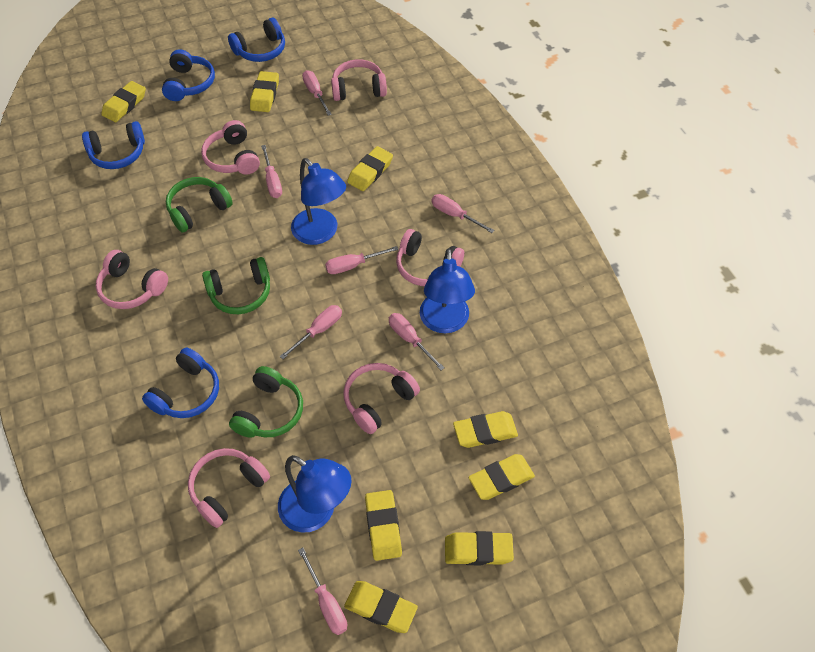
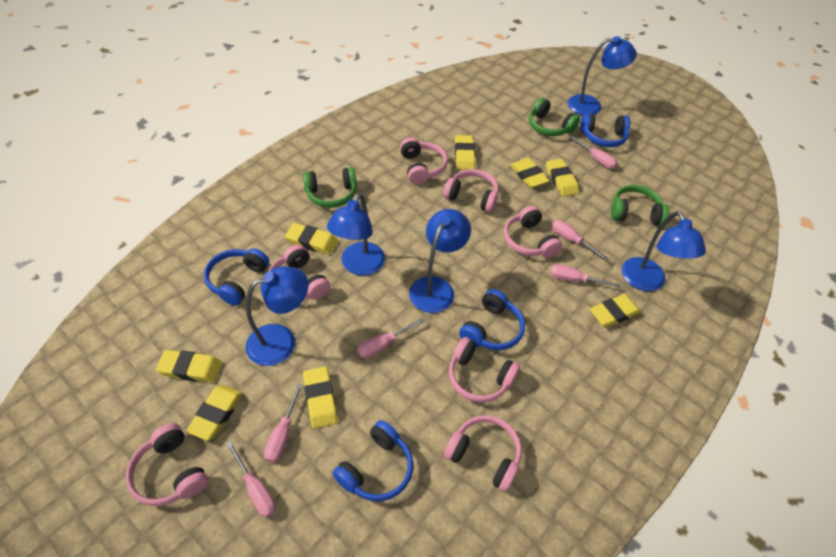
blue lamp: [278,455,351,533] [291,158,346,245] [420,248,475,333] = 3 -> [246,266,308,366] [327,193,385,275] [409,209,471,313] [567,36,637,115] [622,211,706,291] = 5
pink headphones: [96,250,168,309] [188,448,270,528] [201,120,260,175] [331,60,387,101] [343,363,420,434] [396,229,464,286] = 6 -> [126,423,209,506] [268,245,330,300] [400,138,448,184] [443,169,499,213] [444,415,522,492] [449,337,520,403] [504,206,562,258] = 7
pink screwdriver: [261,145,282,198] [280,305,342,359] [298,548,347,635] [302,70,332,116] [325,246,398,274] [389,313,445,370] [432,194,494,233] = 7 -> [226,441,276,518] [264,384,303,463] [357,318,424,358] [550,264,620,288] [552,220,608,260] [569,136,617,169] = 6

